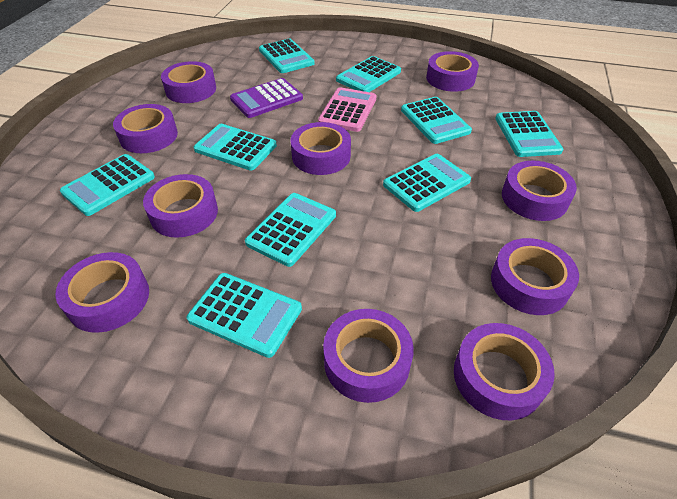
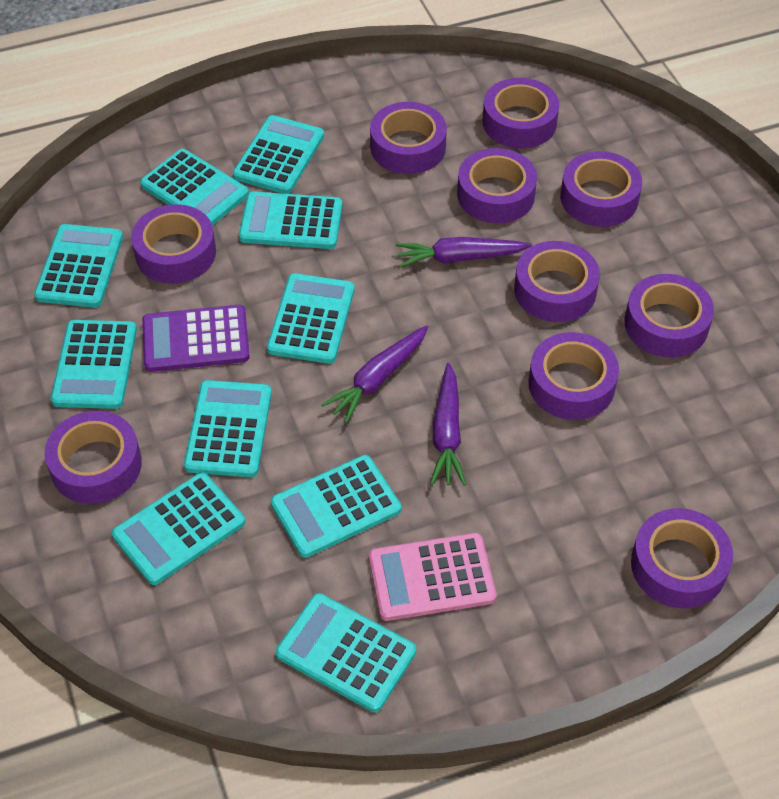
purple carrot: none = 0 -> [321,325,428,423] [396,237,532,267] [430,362,466,486] = 3
turquoise calculator: [60,154,155,216] [187,273,302,358] [194,124,277,171] [245,193,336,267] [259,39,314,73] [336,56,401,92] [383,154,471,212] [401,97,472,144] [495,111,563,157] = 9 -> [34,224,123,308] [51,320,137,409] [112,472,245,585] [140,149,249,226] [184,380,272,477] [233,115,324,194] [239,192,342,249] [267,273,354,364] [271,455,401,558] [276,593,416,712] = 10

